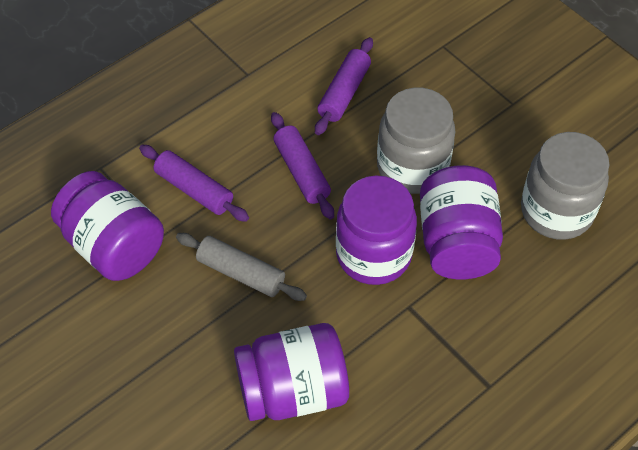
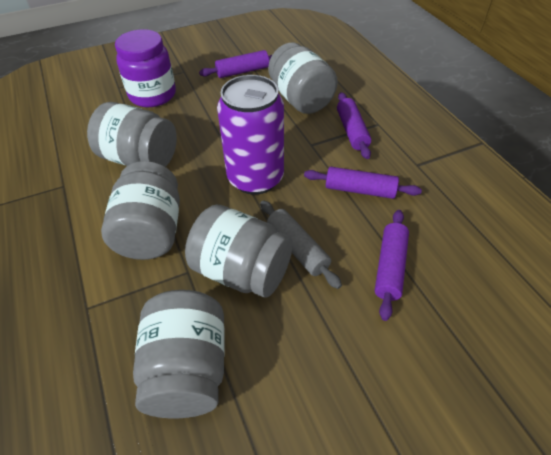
grey jar: [377,88,455,194] [521,132,609,240] = 2 -> [87,102,177,167] [101,161,180,260] [133,290,225,418] [185,205,293,298] [268,43,338,114] = 5
purple can: none = 0 -> [217,75,284,195] = 1
purple jar: [51,171,164,281] [234,323,349,421] [336,176,417,285] [420,165,503,279] = 4 -> [115,29,176,107] = 1
purple rolling pin: [139,145,249,222] [271,112,334,219] [315,37,373,135] = 3 -> [199,50,273,78] [304,167,422,199] [337,92,371,159] [375,210,409,321] = 4

